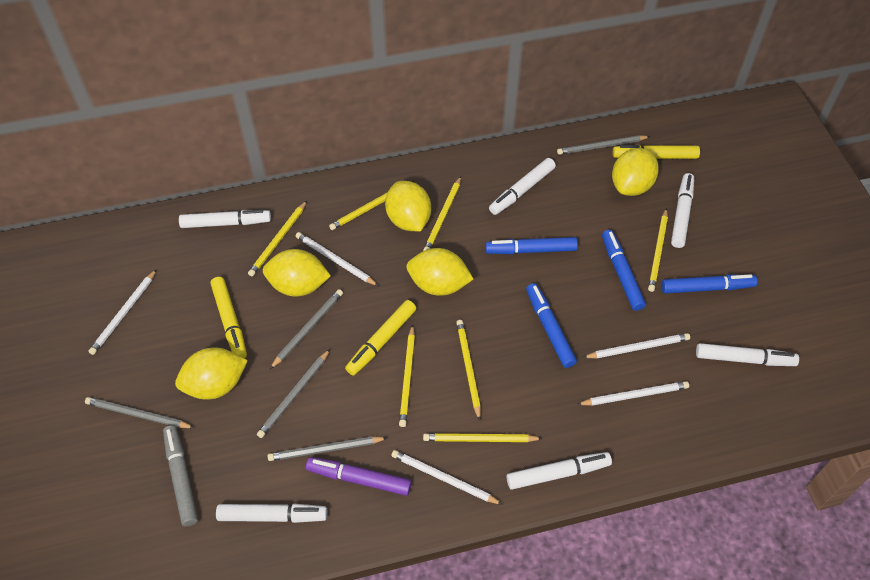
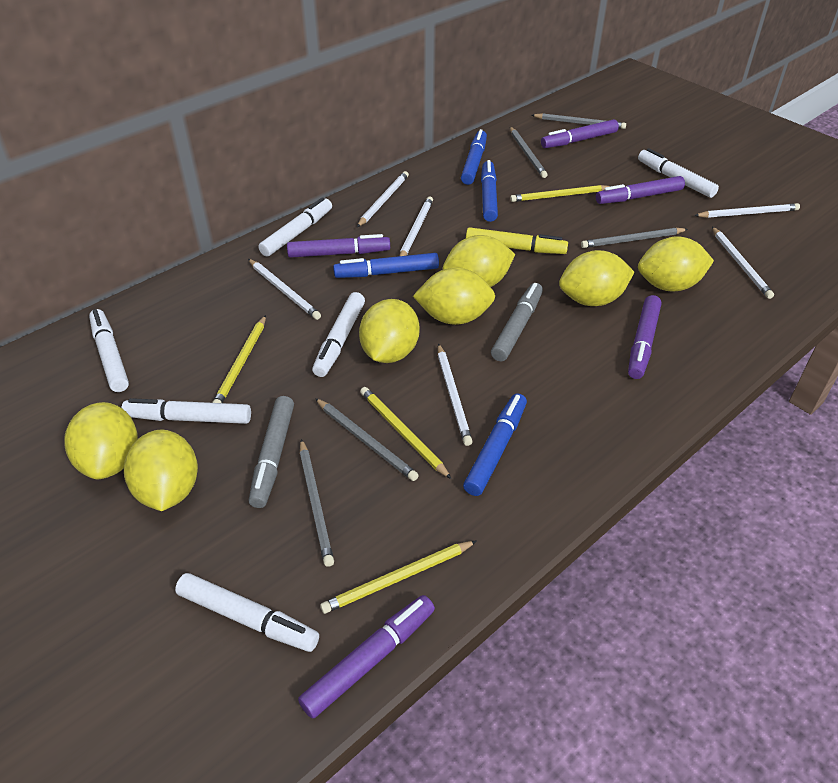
grey marker: [163,425,198,527] = 1 -> [249,396,294,508] [491,283,543,361] = 2
purple marker: [306,457,412,496] = 1 -> [287,234,390,258] [298,595,435,719] [541,119,619,148] [596,176,685,204] [628,295,661,379] = 5
white pencil: [88,269,157,355] [296,232,378,286] [391,450,503,505] [577,381,689,406] [583,333,690,359] = 5 -> [248,259,321,320] [357,171,409,227] [400,197,433,256] [438,344,473,446] [694,203,800,218] [712,227,774,299] = 6
yellow lemon: [175,348,248,400] [263,249,331,296] [385,181,431,231] [406,248,473,296] [612,148,659,196] = 5 -> [64,402,138,479] [124,430,198,511] [359,299,419,363] [413,267,495,325] [443,235,515,287] [559,250,634,306] [638,236,714,291] = 7
yellow marker: [210,277,247,358] [345,300,416,376] [613,145,700,159] = 3 -> [466,227,568,254] = 1
yellow pencil: [248,201,307,277] [329,181,414,230] [399,325,415,427] [423,176,461,251] [423,433,543,442] [456,320,481,421] [648,208,668,292] = 7 -> [212,315,266,403] [320,540,477,614] [360,387,451,479] [510,185,611,202] = 4

